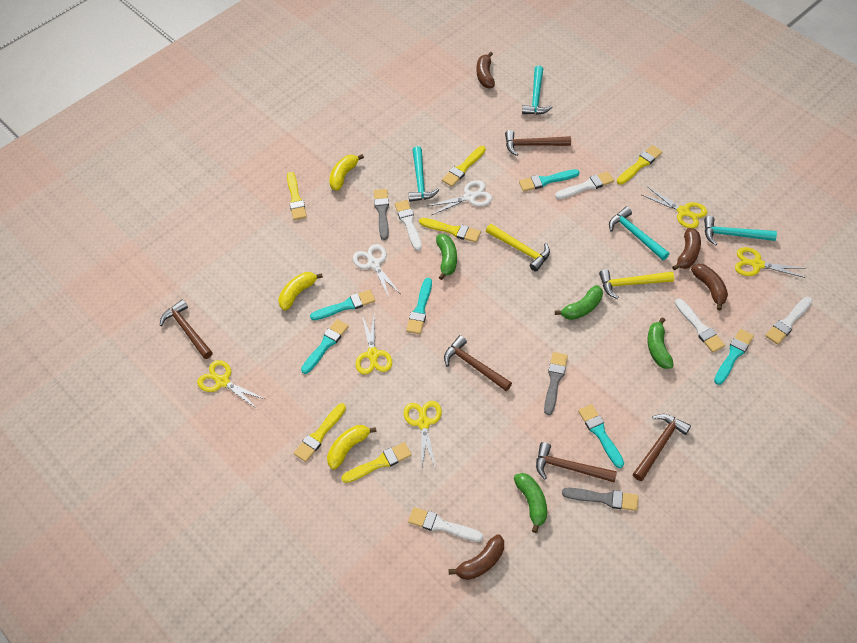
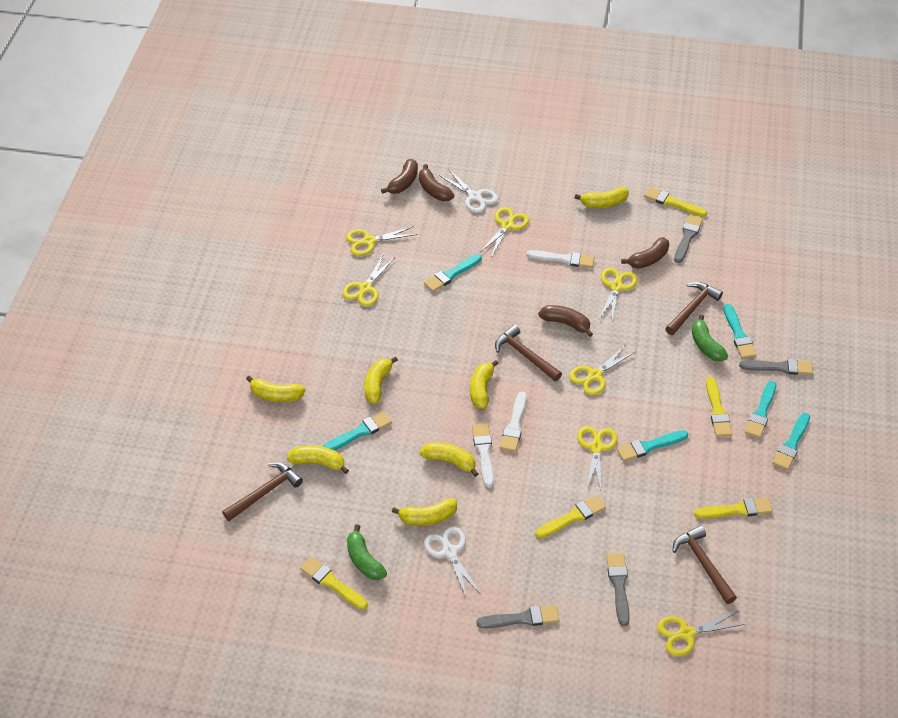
brown hammer: [160,299,213,359] [444,335,512,391] [505,130,571,156] [536,442,617,482] [633,414,691,481] = 5 -> [222,462,303,521] [495,325,562,381] [665,282,723,335] [672,525,737,604] = 4
green banana: [436,234,457,280] [514,473,547,533] [555,285,603,320] [647,317,674,369] = 4 -> [347,524,387,580] [692,315,728,362] = 2
grey brush: [374,189,389,240] [544,352,568,415] [562,488,638,511] = 3 -> [476,605,559,628] [606,553,630,626] [674,214,703,263] [739,359,813,375] = 4
turquoise hammer: [408,146,439,202] [522,66,553,115] [609,206,670,260] [704,216,777,245] = 4 -> none = 0
white brush: [395,200,422,251] [408,507,483,542] [555,171,614,199] [675,299,725,353] [766,297,812,345] = 5 -> [472,424,494,488] [500,392,527,452] [526,250,595,268] = 3
yellow banana: [278,272,323,311] [327,425,377,470] [329,154,364,191] = 3 -> [246,376,306,402] [287,445,349,474] [364,356,398,404] [392,498,457,526] [420,442,478,477] [470,360,499,409] [575,187,629,208] = 7
yellow brush: [287,172,307,220] [294,403,346,462] [341,442,412,483] [419,218,481,243] [442,146,486,187] [617,145,662,185] = 6 -> [300,557,368,610] [535,495,606,538] [644,187,707,217] [694,497,773,519] [706,377,732,437] = 5
yellow hammer: [486,224,550,272] [599,269,674,299] = 2 -> none = 0
yellow scissors: [197,360,265,409] [356,315,392,375] [404,401,442,468] [642,187,707,229] [735,247,806,278] = 5 -> [342,254,394,306] [346,226,417,256] [480,207,529,257] [569,344,636,395] [577,426,618,490] [599,268,638,320] [657,612,745,656] = 7

